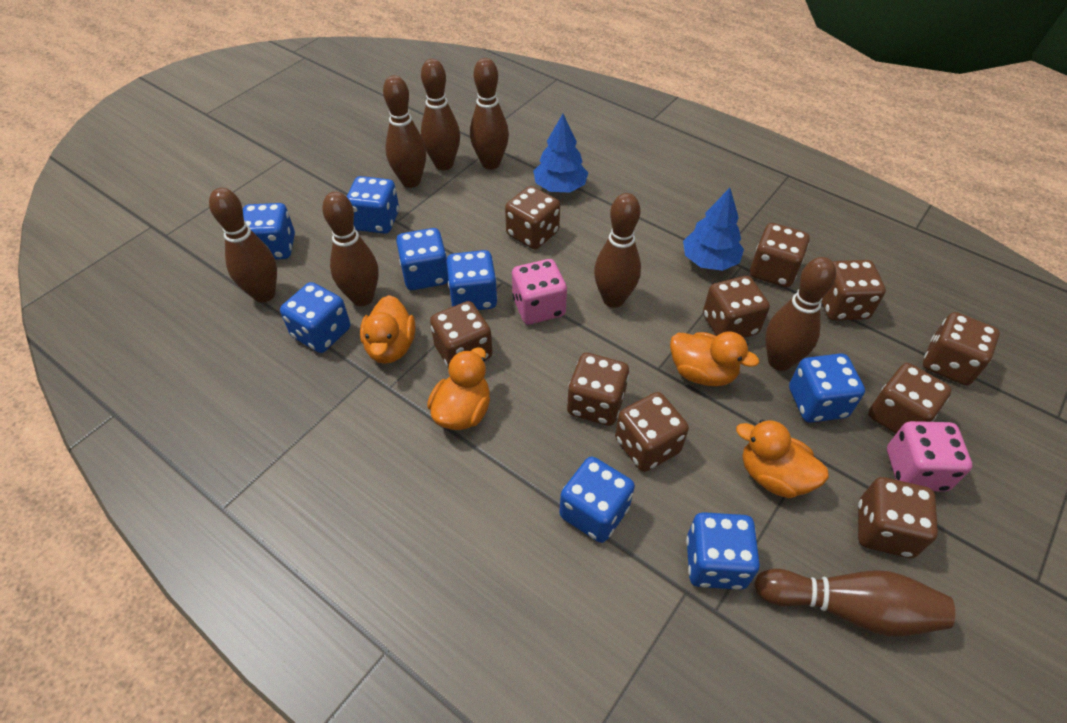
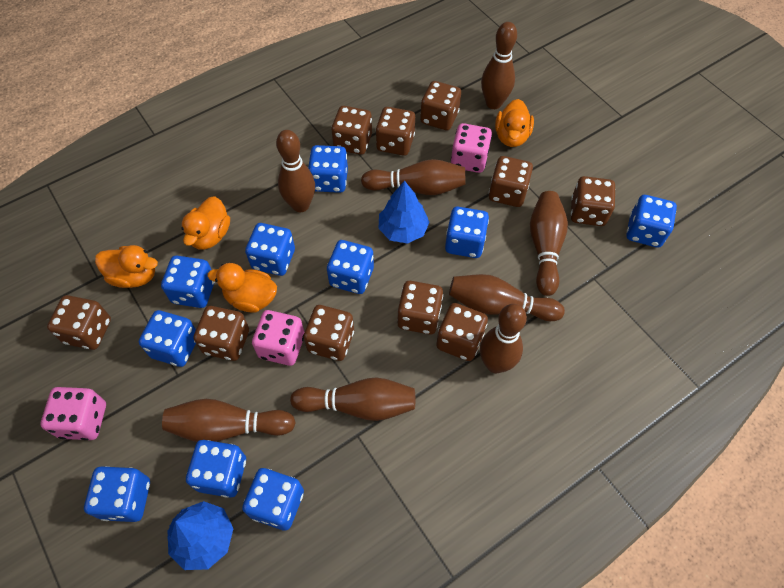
blue dice: [243,203,295,259] [280,282,350,353] [346,176,399,234] [396,228,448,290] [446,250,498,310] [559,457,635,543] [686,512,760,590] [789,353,865,423] = 8 -> [84,466,150,522] [139,310,196,367] [161,256,215,308] [186,440,246,498] [242,468,304,530] [245,223,295,276] [308,145,348,193] [327,240,374,294] [445,207,489,258] [626,195,677,248] = 10
pink dice: [512,259,567,325] [887,421,972,492] = 2 -> [41,387,106,440] [252,310,304,366] [451,123,492,173] = 3

